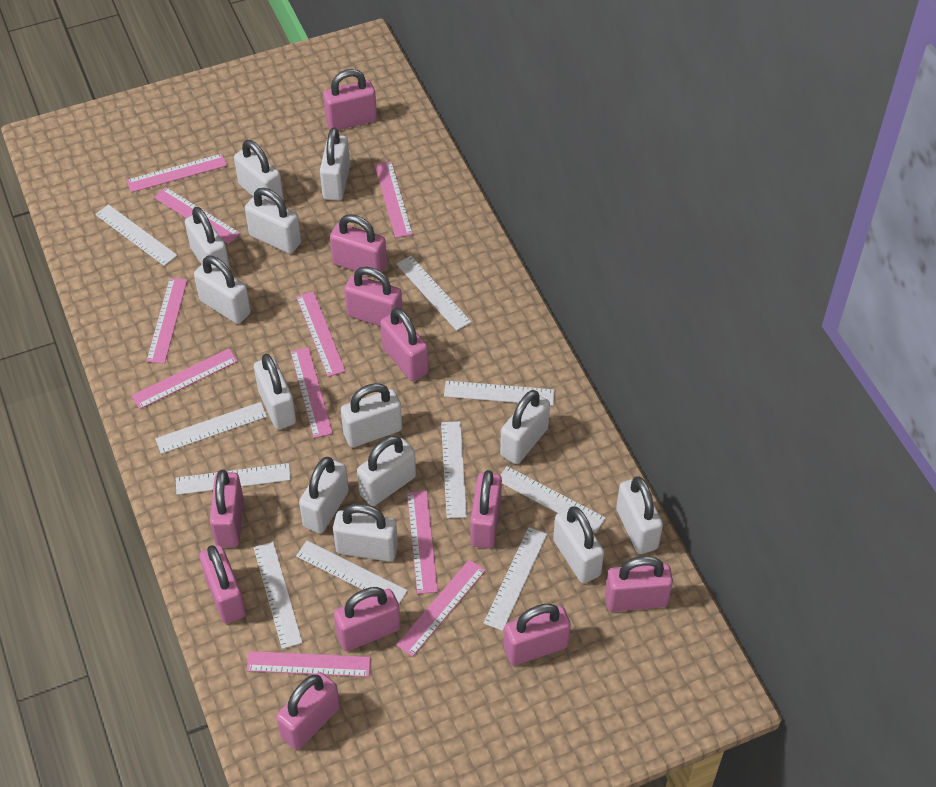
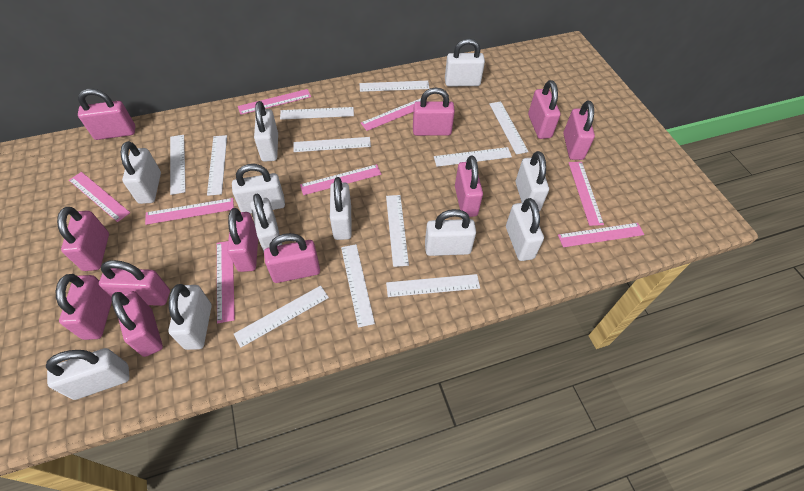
pink ruler: [127,154,227,193] [131,348,238,409] [146,278,187,364] [154,187,240,244] [246,651,371,677] [290,347,333,438] [296,291,346,377] [375,161,413,238] [396,559,486,657] [407,490,438,594] = 10 -> [69,172,130,222] [145,198,234,225] [217,241,235,323] [238,89,311,115] [300,164,381,195] [361,98,421,131] [558,223,644,247] [568,162,604,226] = 8
white padlock: [185,207,230,269] [194,256,251,324] [234,140,284,203] [245,188,301,254] [254,354,296,430] [299,457,349,534] [320,127,350,201] [333,504,398,562] [341,383,402,447] [357,436,416,506] [500,390,550,464] [553,506,604,584] [616,476,663,554] = 13 -> [46,348,130,400] [121,141,161,204] [169,284,212,350] [232,164,285,214] [250,194,282,252] [254,101,278,162] [330,177,352,240] [425,209,476,256] [445,38,485,87] [506,198,544,261] [516,151,549,211] = 11
white ruler: [95,204,177,266] [155,402,267,454] [176,463,291,495] [254,542,303,649] [296,541,408,604] [397,256,471,331] [441,421,467,519] [444,381,555,406] [484,527,547,631] [501,466,606,533] = 10 -> [170,135,186,195] [207,135,227,196] [234,285,329,348] [280,107,354,120] [293,137,371,152] [341,244,375,328] [359,81,430,92] [386,195,409,267] [386,274,480,297] [434,147,512,167] [489,102,529,155] = 11

